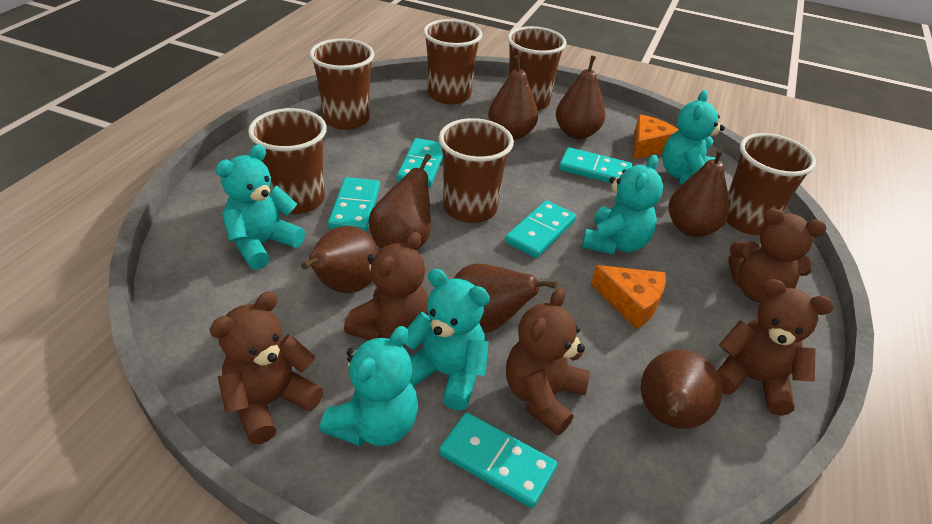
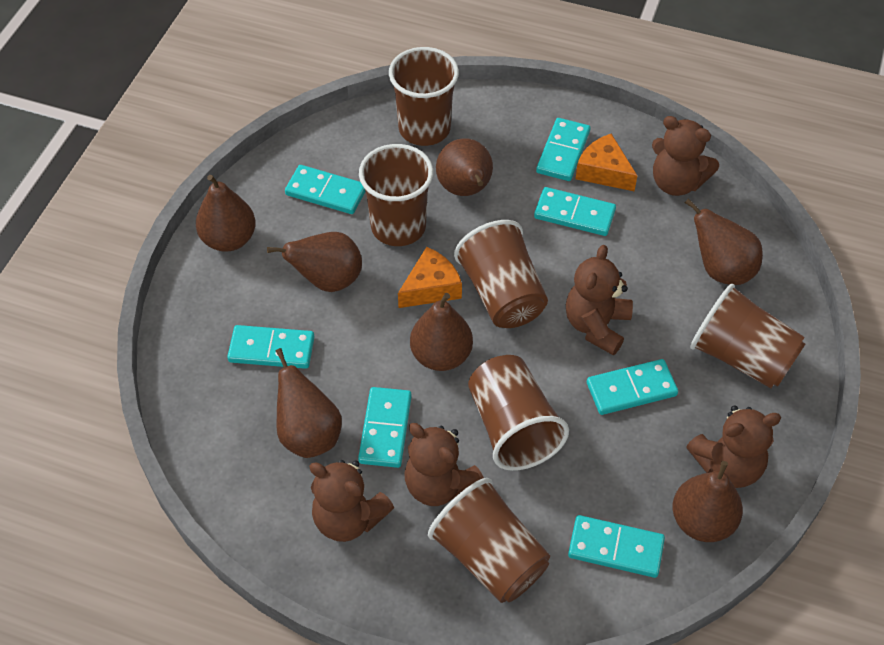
turquoise domino: [328,177,380,232] [397,138,443,187] [439,413,557,508] [505,200,576,258] [559,147,632,183] = 5 -> [227,325,315,369] [285,165,366,214] [358,387,412,468] [534,187,616,236] [536,118,590,181] [568,515,665,578] [587,359,678,415] = 7
turquoise teddy bear: [215,144,305,270] [320,326,418,446] [405,269,490,410] [582,155,663,255] [662,90,725,185] = 5 -> none = 0

